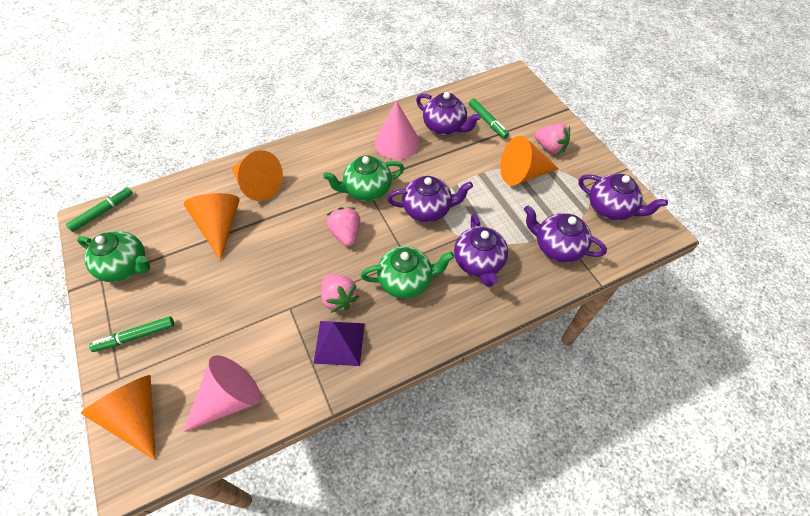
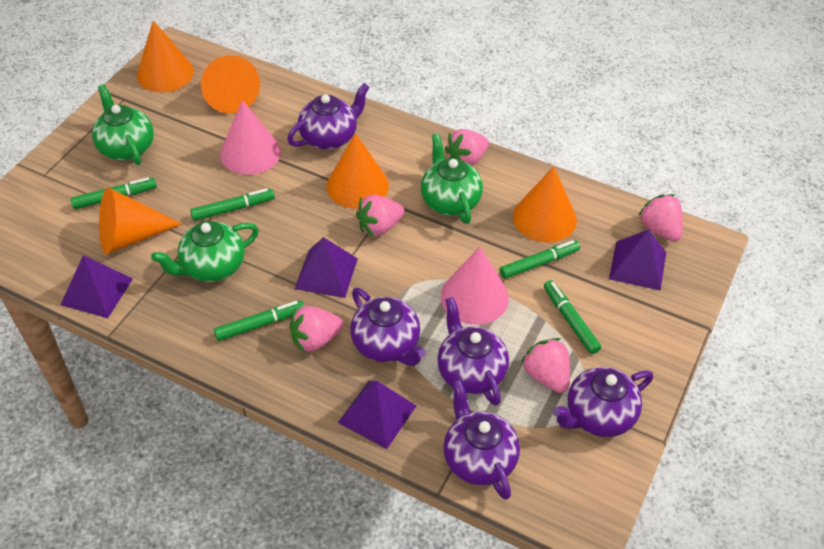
green marker: [66,187,133,232] [89,316,174,352] [469,98,509,139] = 3 -> [71,177,157,209] [190,188,275,221] [214,300,304,341] [500,240,580,279] [544,280,601,354] = 5
orange cone: [81,375,156,460] [184,193,240,260] [232,150,283,201] [500,136,559,186] = 4 -> [99,188,182,255] [137,20,194,92] [201,55,260,113] [327,133,389,209] [513,166,577,243] = 5
pink strawberry: [321,274,359,313] [326,207,360,247] [534,123,570,154] = 3 -> [290,306,343,352] [356,195,404,237] [444,129,489,166] [521,338,570,393] [638,194,683,242] = 5
purple pyramid: [313,321,365,366] = 1 -> [60,255,133,318] [295,237,358,298] [338,380,416,449] [609,229,666,291] = 4

